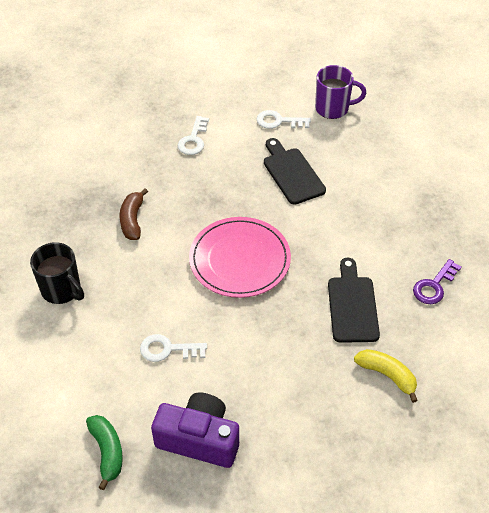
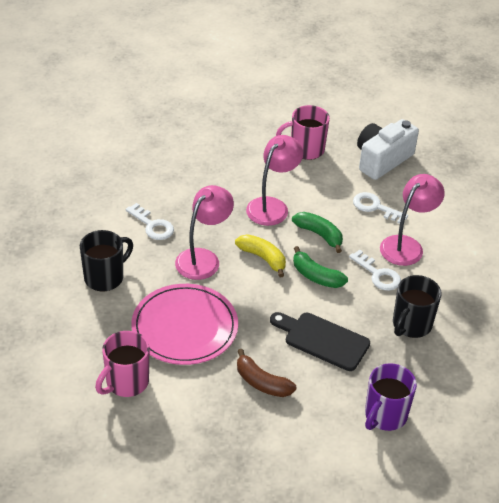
black cutting board: [264,138,326,205] [328,258,380,343] = 2 -> [270,312,370,371] = 1
black mug: [30,242,84,304] = 1 -> [80,230,133,292] [393,275,442,338] = 2
green banana: [86,415,123,490] = 1 -> [292,212,343,253] [293,246,348,288] = 2
pink lamp: none = 0 -> [175,185,234,280] [246,135,303,226] [380,174,445,266] = 3
pink mug: none = 0 -> [95,331,149,397] [276,105,330,160] = 2
purple camera: [151,392,239,468] = 1 -> none = 0
purple key: [413,259,461,304] = 1 -> none = 0
white camera: none = 0 -> [357,119,419,180] = 1

